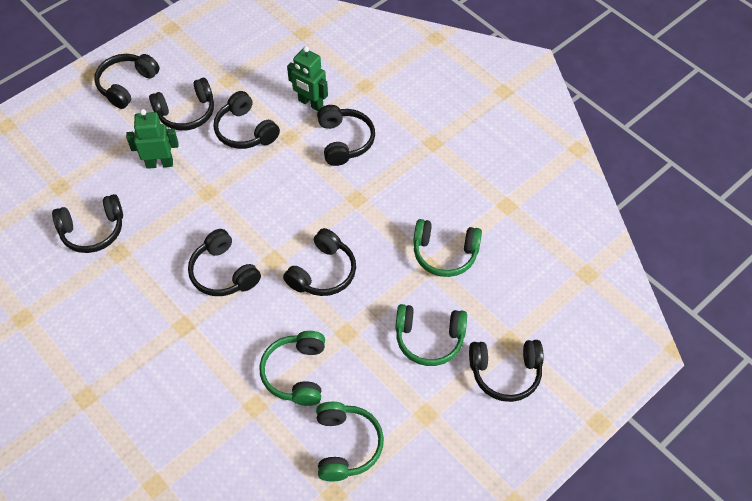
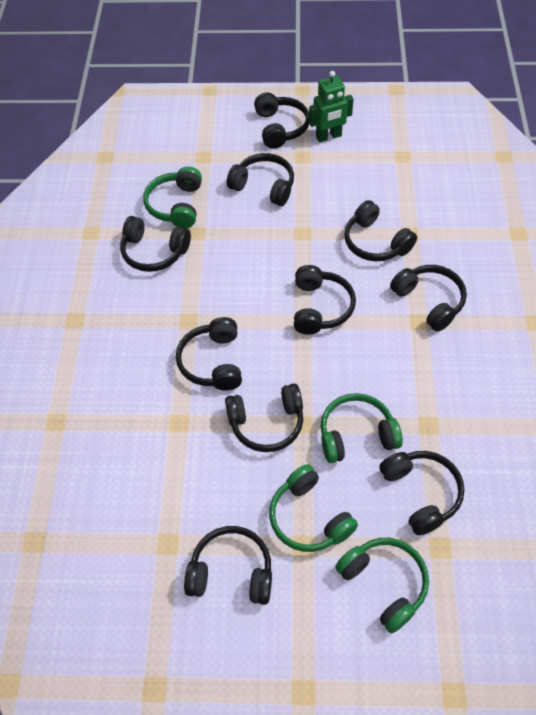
black headphones: [52,194,123,253] [94,54,160,109] [149,78,214,131] [188,229,261,296] [214,91,280,149] [283,228,356,296] [317,105,375,166] [469,340,544,402] = 8 -> [120,216,191,272] [176,317,242,390] [184,526,272,605] [225,383,303,452] [227,153,294,206] [254,92,309,148] [294,265,356,335] [344,200,417,261] [379,451,465,535] [390,265,467,332] = 10
green robot: [126,109,178,169] [287,46,328,111] = 2 -> [309,71,353,142] = 1

